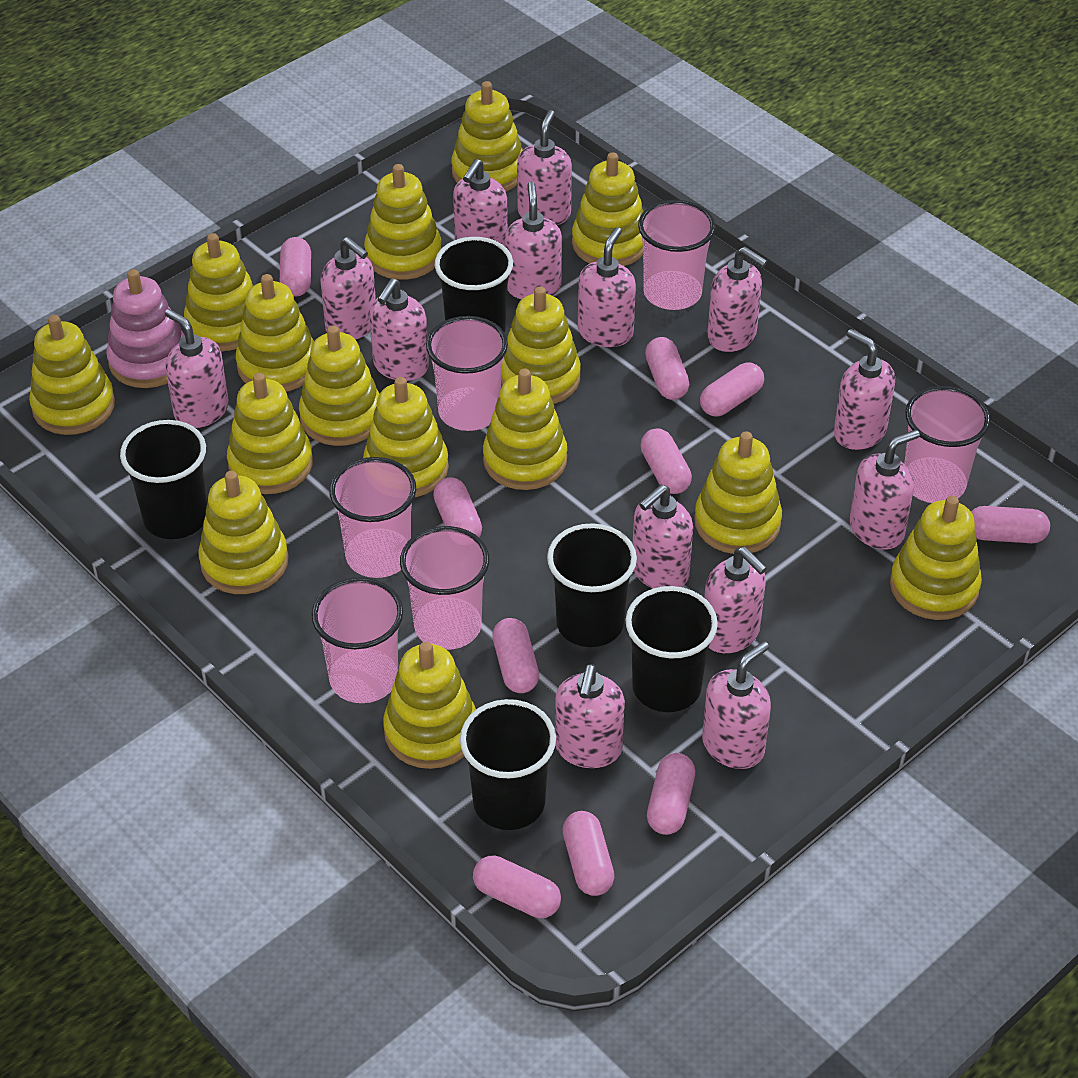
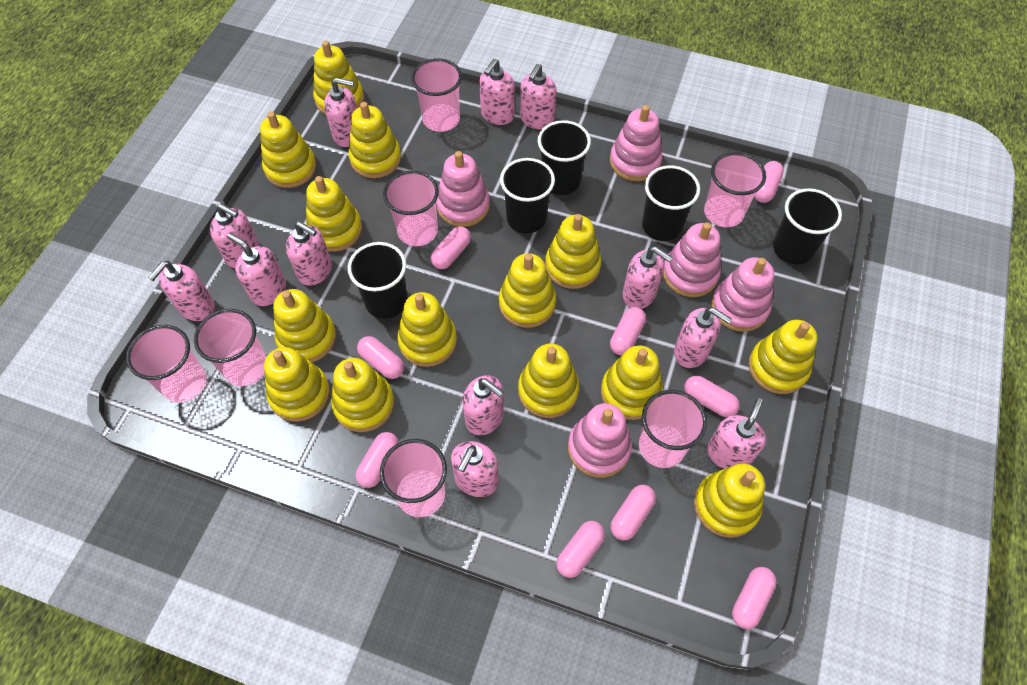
pink capsule: [280,237,311,296] [433,478,482,537] [473,855,561,918] [492,618,539,693] [563,811,615,896] [640,428,692,494] [645,337,689,400] [647,753,695,835] [700,362,764,416] [971,506,1050,543] = 10 -> [356,432,399,488] [357,336,404,379] [431,226,471,269] [556,521,605,578] [610,307,646,355] [610,485,656,541] [684,376,740,417] [732,567,777,629] [754,161,784,203] = 9
pink cup: [312,577,403,703] [329,457,416,578] [400,526,489,650] [426,316,508,431] [638,200,715,310] [904,386,990,503] = 6 -> [126,325,206,403] [194,309,267,386] [380,439,447,517] [383,171,439,246] [411,58,462,132] [639,390,707,468] [704,152,766,227] = 7
pink soap dispenser: [165,309,229,428] [320,237,376,340] [369,278,429,381] [453,159,508,246] [505,182,562,299] [517,110,572,225] [555,664,625,768] [578,227,636,347] [633,485,693,588] [702,641,771,769] [704,547,767,653] [707,247,767,352] [834,329,895,450] [850,430,920,550] = 14 -> [148,261,215,321] [210,203,260,268] [227,233,286,306] [286,221,332,286] [324,78,357,147] [451,441,499,497] [463,375,504,435] [479,59,515,125] [520,64,557,129] [622,246,673,309] [674,308,732,368] [707,398,766,469] = 12
pink stacking toy: [106,269,185,388] = 1 -> [436,151,490,227] [568,403,632,478] [610,105,663,181] [663,223,721,297] [711,257,774,332] = 5
yellow stacking toy: [29,315,115,435] [184,233,254,351] [199,471,289,594] [227,373,313,494] [236,274,314,392] [299,326,379,446] [363,377,449,497] [364,164,442,280] [383,642,476,769] [451,81,523,191] [483,369,567,490] [501,286,581,404] [572,152,644,266] [694,431,782,554] [890,496,982,620] = 15 -> [260,112,316,188] [264,347,330,422] [273,289,336,362] [306,176,362,252] [313,41,364,115] [331,358,394,432] [348,102,401,178] [397,292,457,367] [499,253,556,328] [518,344,579,418] [545,214,602,289] [601,345,663,420] [694,464,765,538] [748,320,818,394] = 14

